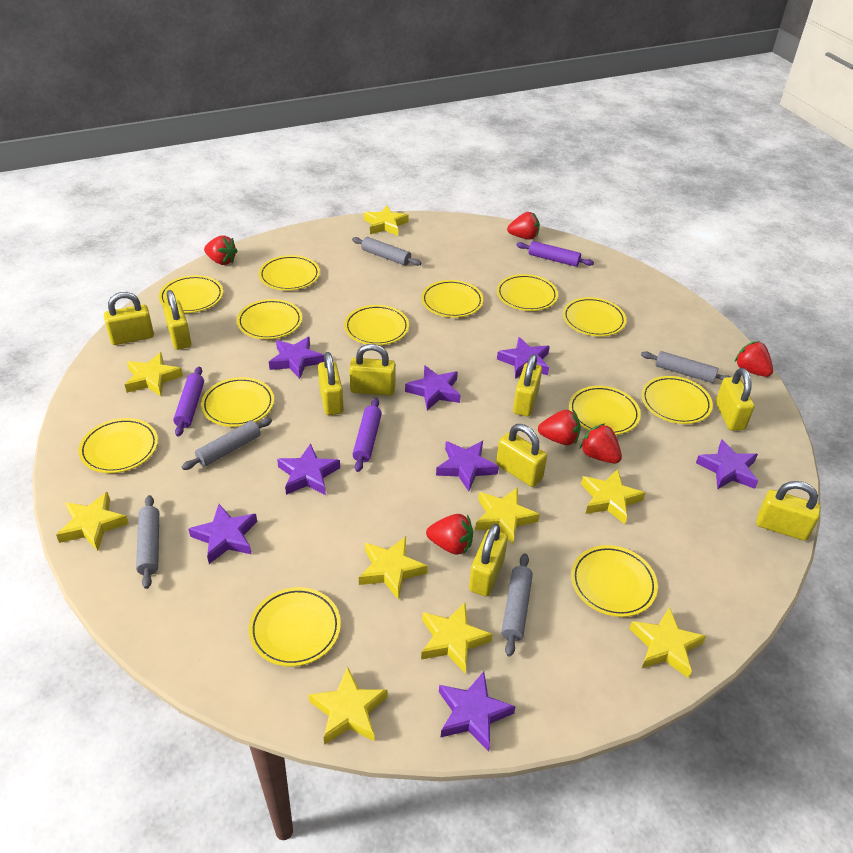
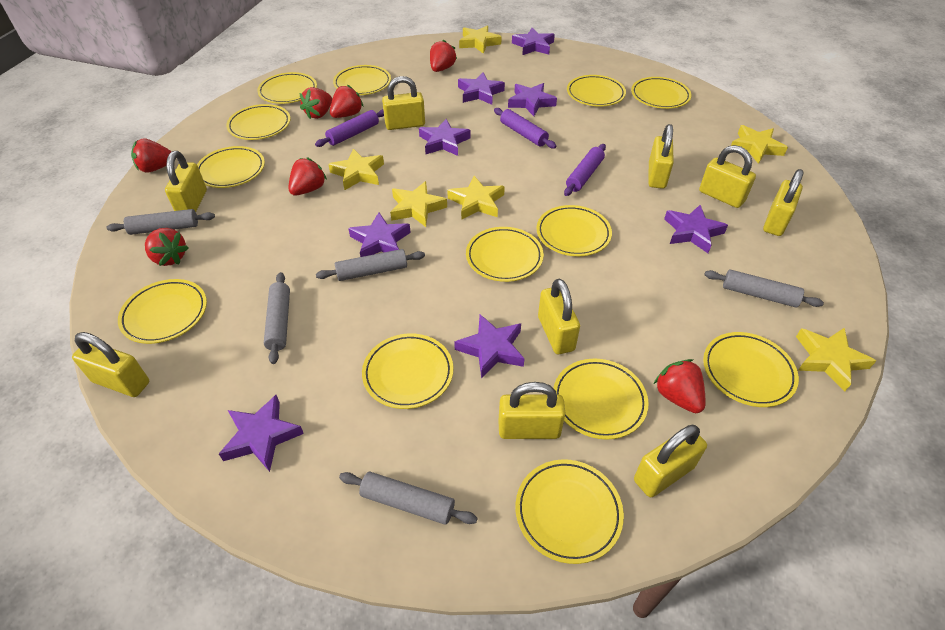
red strawberry: [204,236,238,265] [426,514,473,555] [507,212,540,240] [538,410,581,445] [580,423,622,464] [735,341,773,377] = 6 -> [131,138,172,173] [145,228,189,266] [288,157,327,195] [300,87,332,119] [330,85,364,118] [430,39,457,72] [654,359,705,413] = 7
yellow star: [56,492,129,551] [125,352,183,396] [308,666,388,745] [359,537,428,599] [364,206,408,236] [421,603,493,673] [475,487,540,544] [581,469,645,524] [629,607,706,678] = 9 -> [328,149,384,191] [390,181,447,227] [447,176,505,220] [459,25,502,54] [731,125,788,164] [796,328,876,392] = 6

